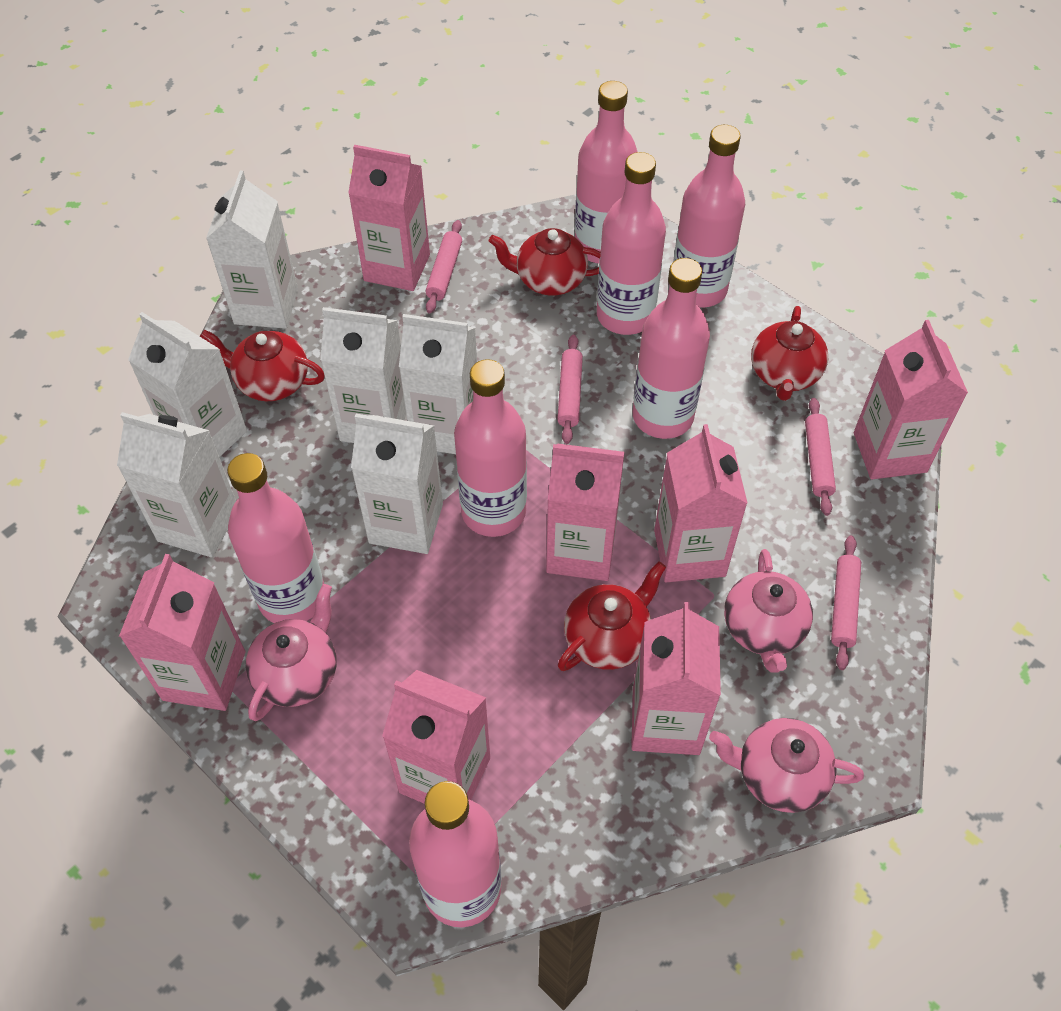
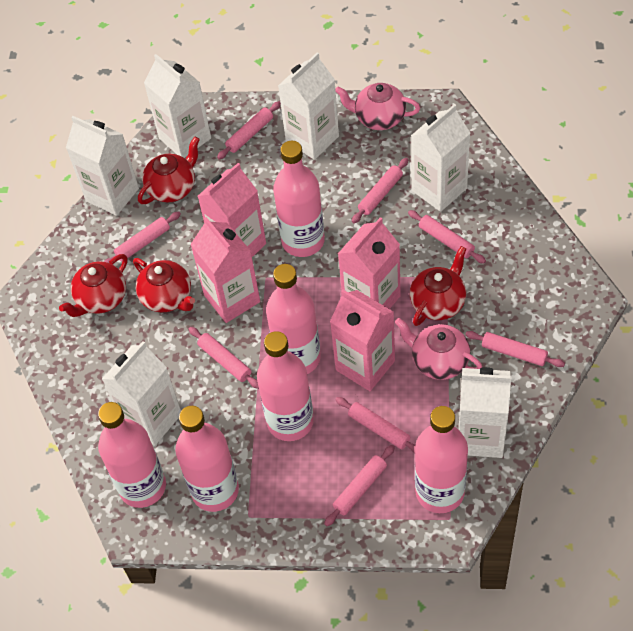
pink bottle: [227,453,324,623] [409,781,502,927] [454,359,527,537] [575,81,637,263] [597,152,666,335] [632,258,710,439] [673,125,745,308] = 7 -> [98,402,166,508] [175,406,239,512] [257,331,314,441] [266,264,321,374] [273,141,325,257] [415,406,468,513] = 6
pink carton: [119,554,245,711] [348,145,430,291] [382,670,490,804] [546,443,624,581] [631,602,721,755] [654,424,748,583] [854,320,968,479] = 7 -> [190,217,260,323] [198,163,266,257] [330,290,395,391] [338,217,401,309] = 4
pink rolling pin: [426,220,462,313] [557,335,583,444] [805,398,836,516] [831,536,861,670] = 4 -> [104,211,181,263] [189,327,259,389] [217,101,281,159] [324,445,395,526] [336,397,416,453] [352,158,408,223] [408,210,486,264] [465,331,565,367] = 8
pink teapot: [246,584,337,721] [709,718,864,813] [724,549,813,673] = 3 -> [335,83,420,130] [395,318,482,380] = 2

